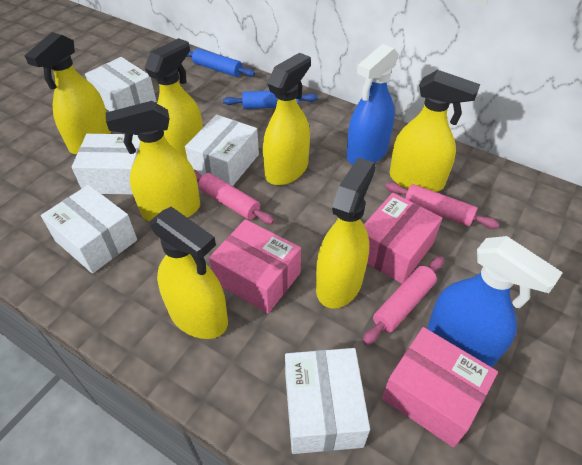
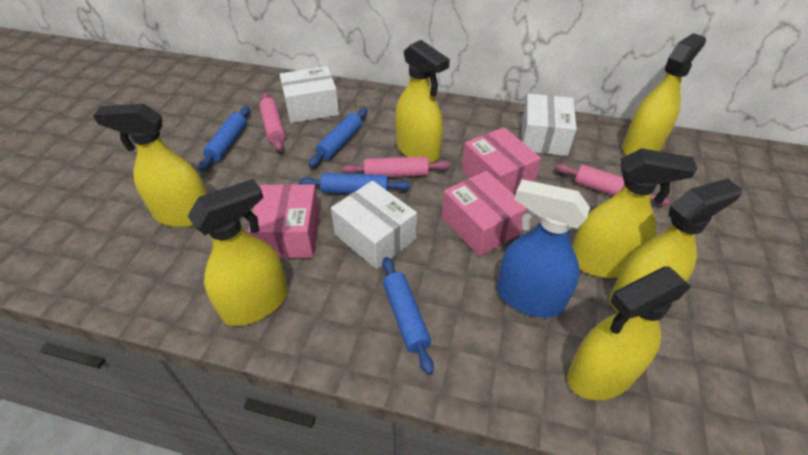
blue rolling pin: [186,48,255,77] [223,91,318,109] = 2 -> [199,106,250,171] [299,173,411,194] [308,108,367,167] [382,257,434,375] = 4
blue spray bottle: [346,44,399,164] [428,236,563,367] = 2 -> [497,179,590,318] = 1
white box: [41,185,137,274] [72,134,140,195] [85,57,156,111] [185,115,259,186] [285,348,370,454] = 5 -> [279,66,339,123] [331,181,417,269] [521,93,577,156] = 3

